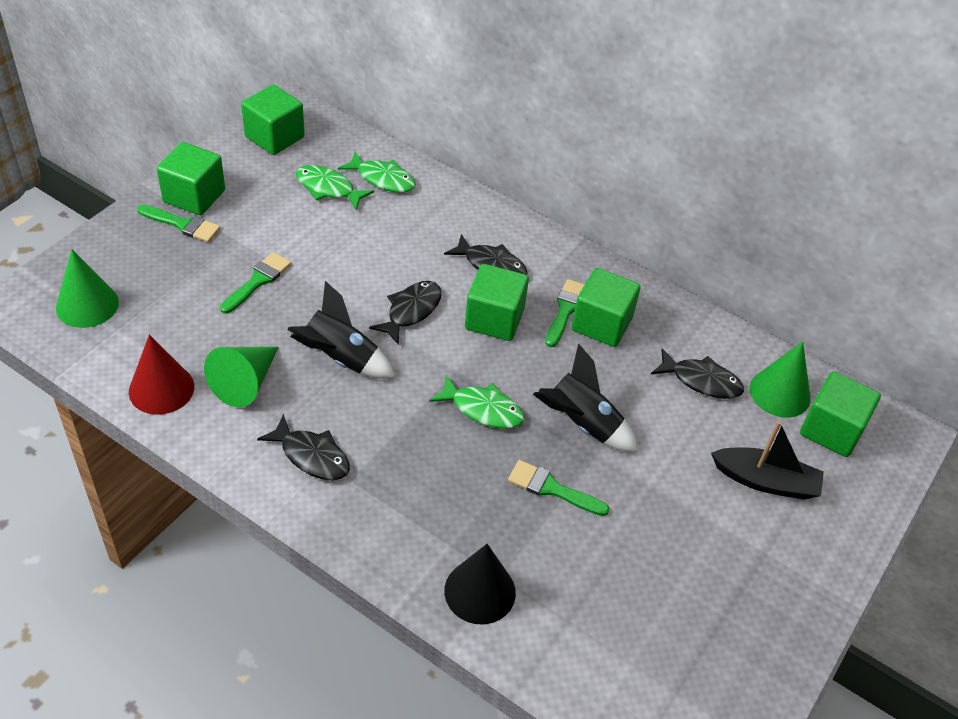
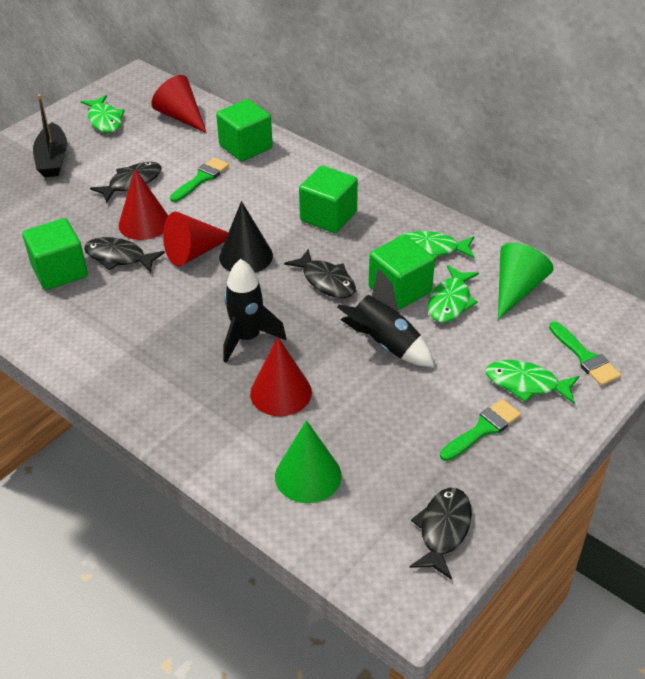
green brush: [137,205,220,242] [220,252,291,314] [508,460,609,516] [545,279,585,347] = 4 -> [170,158,229,202] [440,399,521,461] [549,321,621,386] = 3
green cone: [56,249,119,328] [204,347,278,407] [750,341,811,417] = 3 -> [275,420,342,503] [498,243,554,320] = 2
green cube: [157,142,225,215] [241,85,305,155] [465,264,529,341] [571,268,641,347] [800,371,881,457] = 5 -> [23,218,88,290] [216,99,273,161] [299,166,358,233] [369,235,435,310] = 4
green fish: [296,165,374,210] [338,151,416,193] [429,375,525,429] = 3 -> [81,95,125,133] [397,231,475,260] [428,265,479,323] [485,360,579,404] = 4
red cone: [129,335,194,415] = 1 -> [118,169,168,240] [151,75,207,133] [163,212,229,267] [250,337,312,416] = 4

